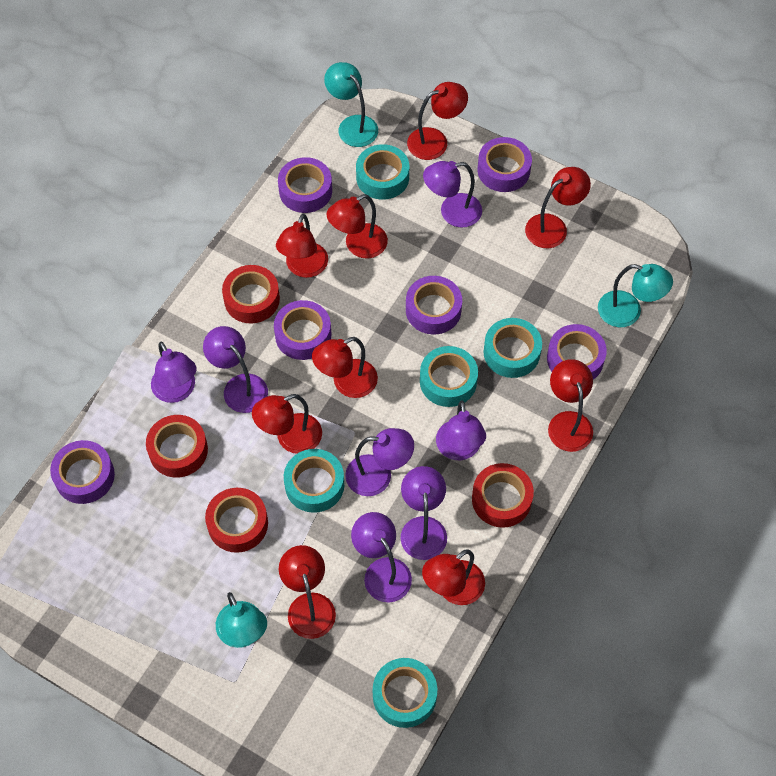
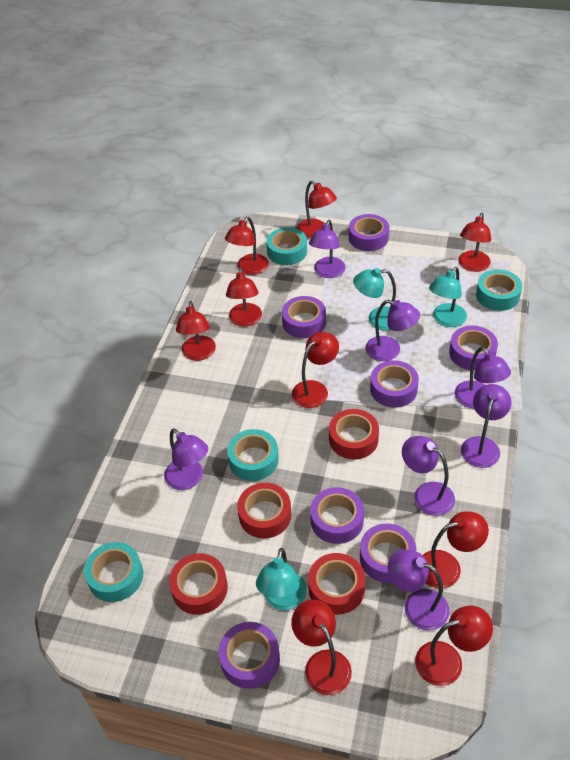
purple tape: [50,440,115,504] [274,300,331,360] [278,157,332,213] [406,276,462,335] [477,137,532,192] [547,324,607,380] = 6 -> [218,622,280,689] [282,296,326,338] [310,487,364,544] [349,214,389,251] [360,523,416,583] [370,360,419,408] [449,326,498,371] = 7
turquoise tape: [284,449,344,513] [356,144,409,200] [373,658,437,728] [420,346,478,407] [483,318,542,378] = 5 -> [84,542,143,602] [227,429,279,481] [266,227,307,265] [476,270,522,311] = 4

